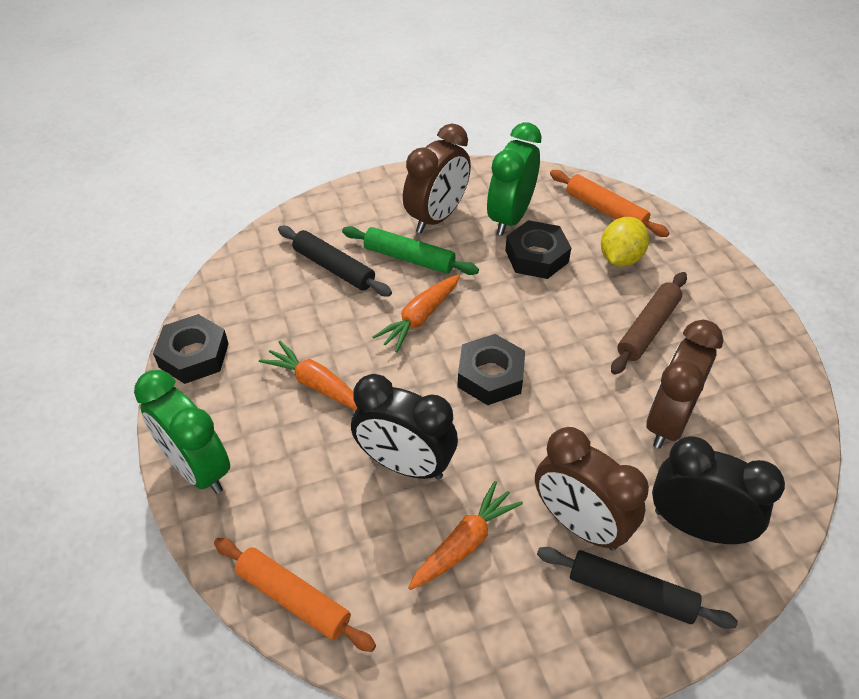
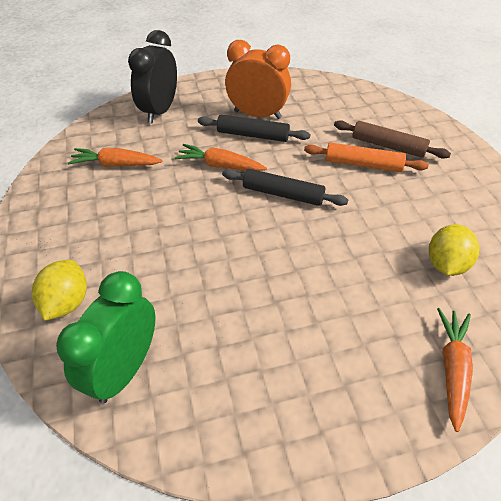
black clock: [351,374,458,480] [652,436,785,544] = 2 -> [128,30,177,123] = 1
black nut: [153,314,229,384] [457,334,525,405] [505,220,571,279] = 3 -> none = 0
brown clock: [403,124,471,233] [535,427,649,551] [646,320,723,448] = 3 -> none = 0
green clock: [134,370,230,494] [487,122,542,236] = 2 -> [56,271,155,403] = 1
green rolling pin: [342,226,479,275] = 1 -> none = 0
orange clock: none = 0 -> [225,40,291,119] = 1
orange rolling pin: [214,538,376,652] [550,170,670,237] = 2 -> [304,142,429,172] = 1
yellow lemon: [601,217,649,266] = 1 -> [32,260,87,321] [429,224,480,276] = 2

